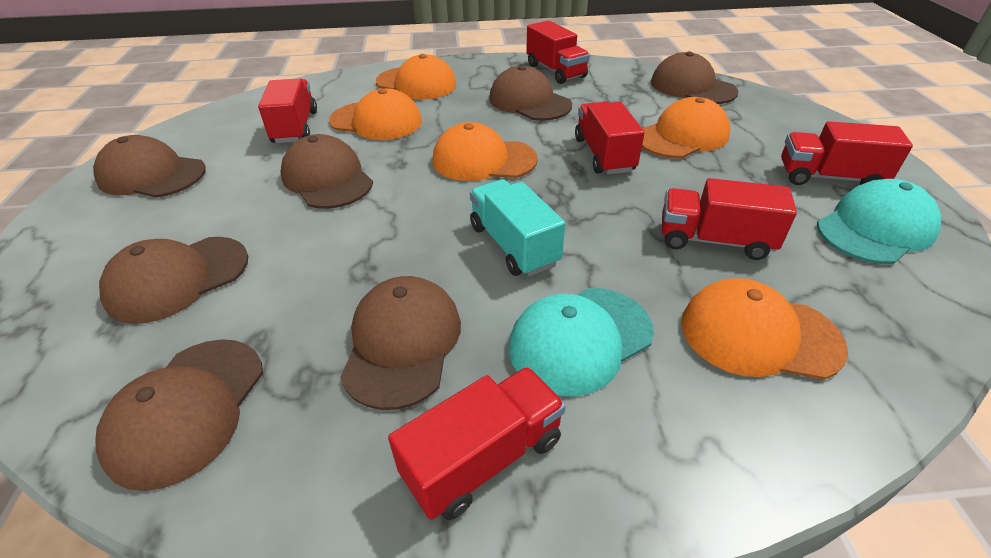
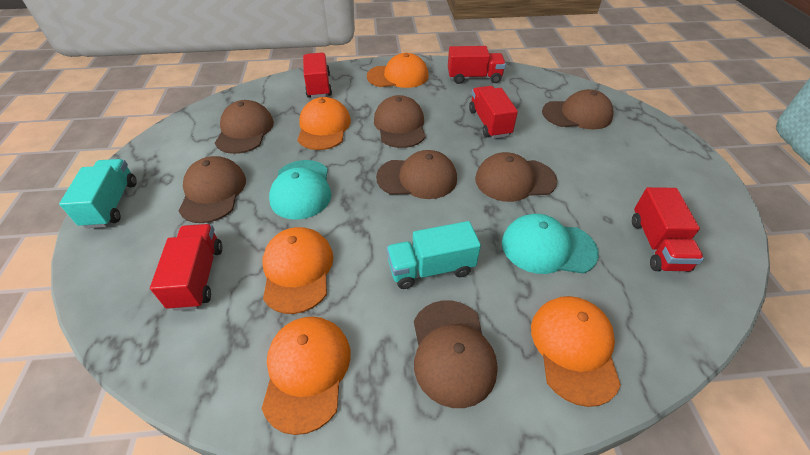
red truck: [258,78,317,143] [388,367,566,520] [526,20,590,84] [575,102,644,174] [662,178,797,260] [781,121,913,185] = 6 -> [150,224,222,311] [303,53,332,98] [448,46,506,84] [469,86,518,139] [632,187,704,272] = 5
turquoise truck: [470,179,565,276] = 1 -> [59,159,137,228] [387,221,481,289] = 2

